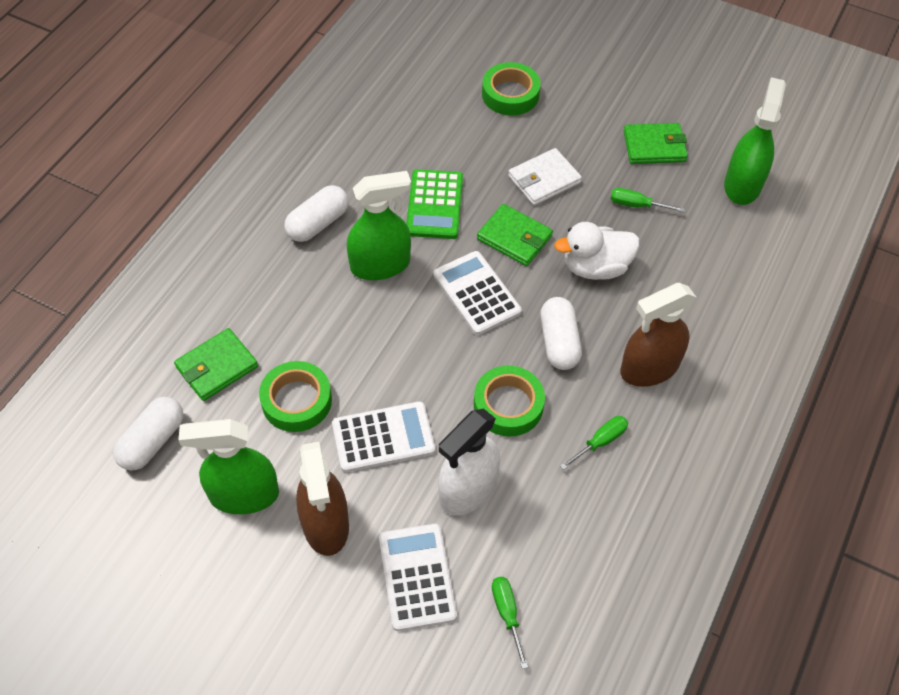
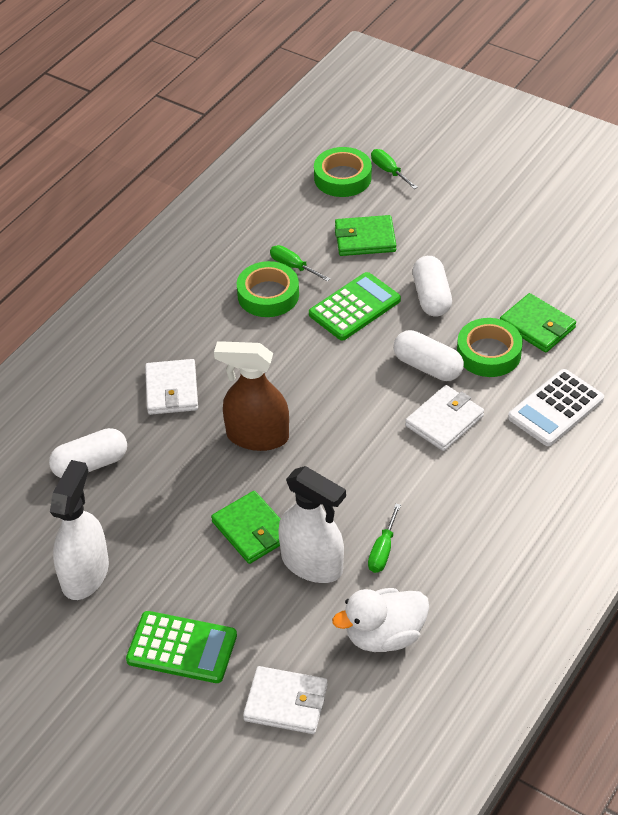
brown spray bottle: [296,442,349,556] [620,283,697,387] = 2 -> [214,341,289,451] = 1
green calculator: [406,169,463,239] = 1 -> [126,611,237,683] [309,272,401,340] = 2
green spray bottle: [178,419,279,514] [347,171,411,280] [724,77,786,205] = 3 -> none = 0
white calculator: [332,401,435,473] [379,524,457,631] [433,251,522,335] = 3 -> [508,369,604,446] = 1
white spray bottle: [438,408,500,515] = 1 -> [50,460,109,600] [278,466,346,583] = 2
white wallet: [508,148,582,205] = 1 -> [145,359,198,415] [243,666,328,734] [405,385,484,451] = 3

